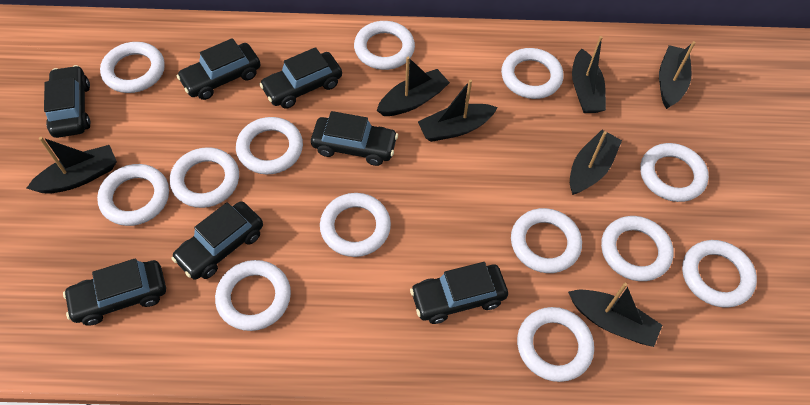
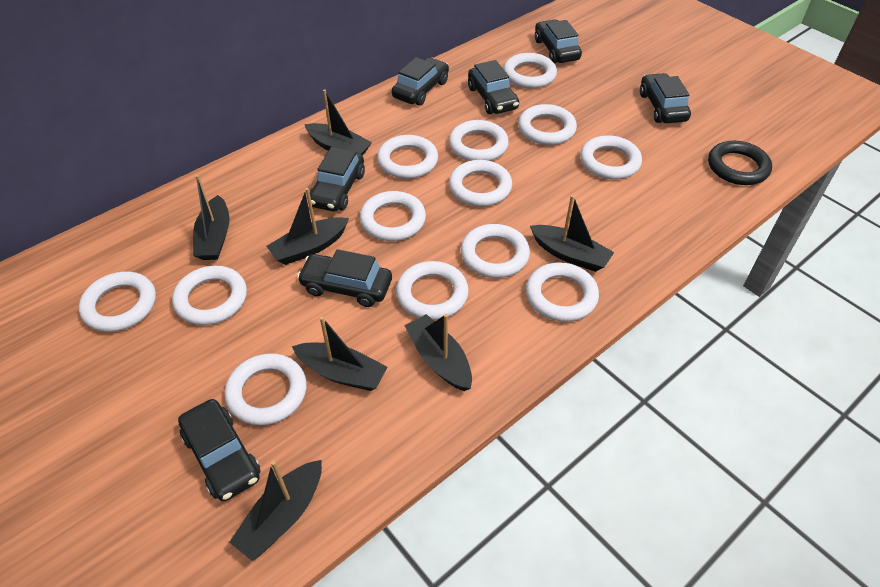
black ring: none = 0 -> [708,141,772,185] = 1

